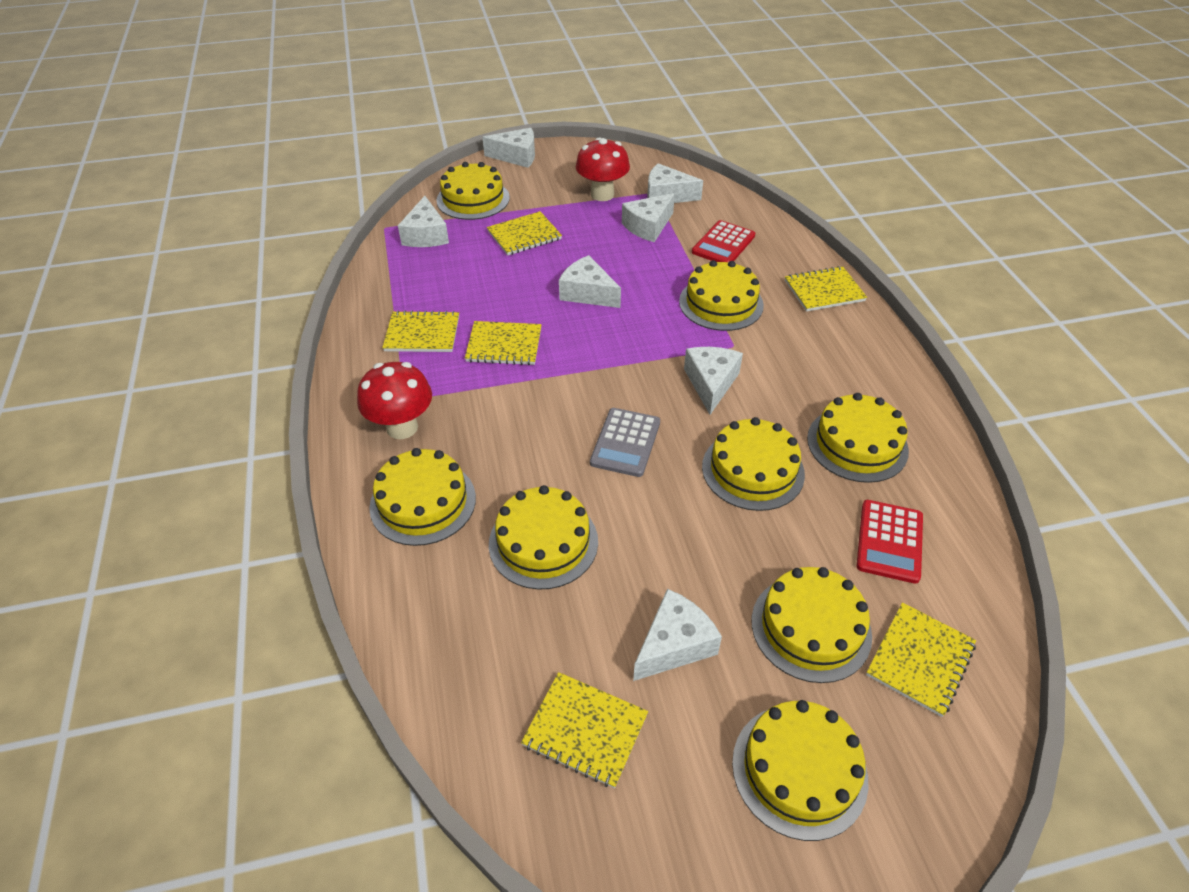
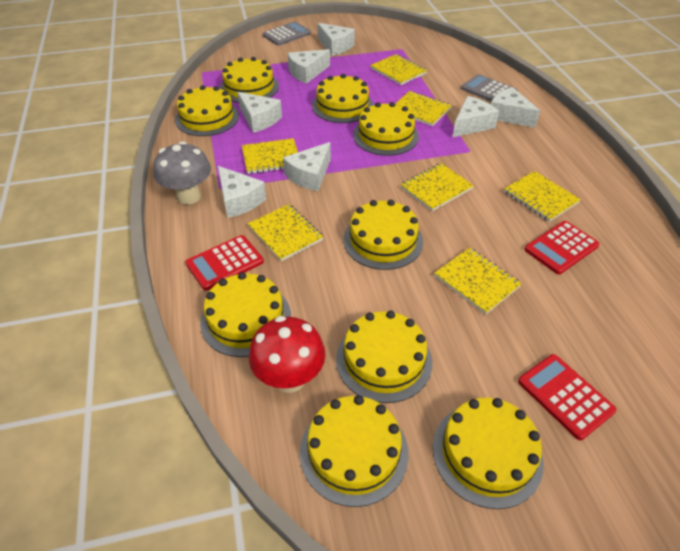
grey calculator: [590,408,660,477] = 1 -> [263,22,311,46] [461,74,518,101] = 2
grey mushroom: none = 0 -> [153,141,211,205] = 1
red calculator: [692,220,755,262] [857,500,923,584] = 2 -> [185,235,264,291] [518,354,617,440] [524,221,600,274] = 3
red mushroom: [357,362,432,439] [576,138,630,201] = 2 -> [249,316,325,393] = 1
yellow cake: [369,448,476,546] [436,162,510,220] [489,485,598,590] [679,260,764,331] [702,417,805,511] [732,700,868,841] [752,567,872,683] [807,393,909,483] = 8 -> [175,85,239,136] [200,272,291,357] [220,57,279,103] [300,395,408,507] [312,74,373,123] [336,311,432,403] [343,200,423,270] [353,102,419,156] [433,398,544,509] = 9
yellow notebook: [382,310,459,352] [465,321,542,365] [487,211,562,256] [521,672,648,788] [785,266,867,312] [866,603,976,717] = 6 -> [242,138,298,174] [247,204,323,261] [370,54,427,85] [395,91,452,126] [400,163,474,211] [434,248,522,314] [504,171,581,222] = 7

